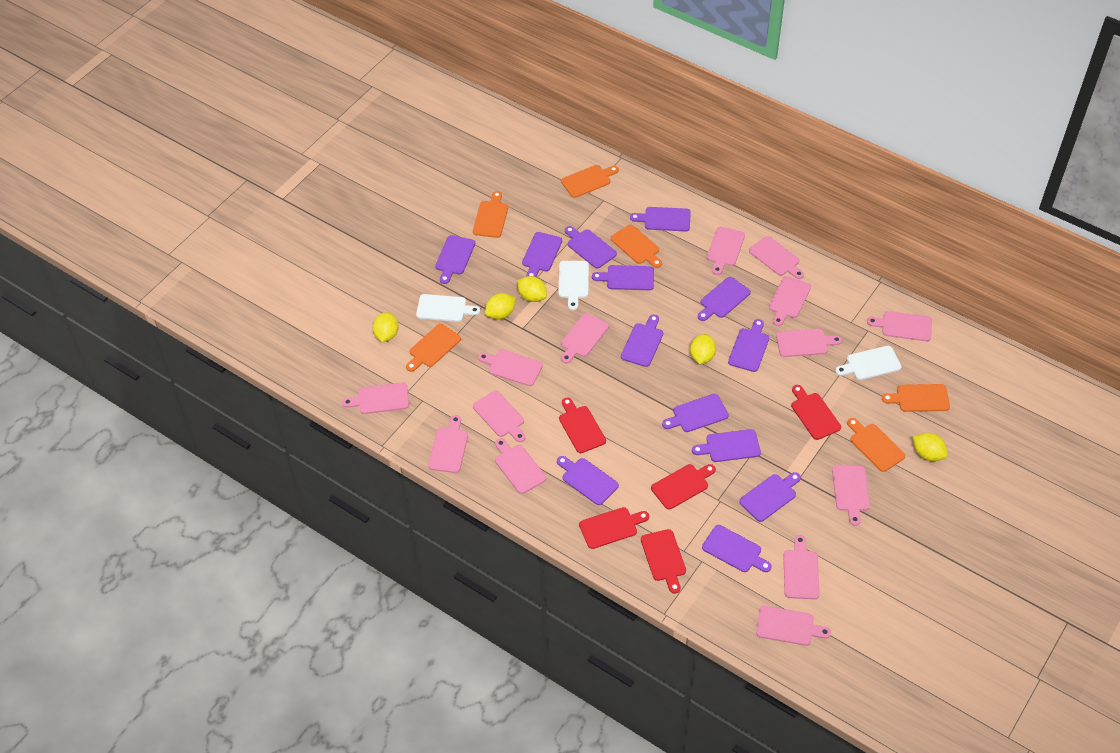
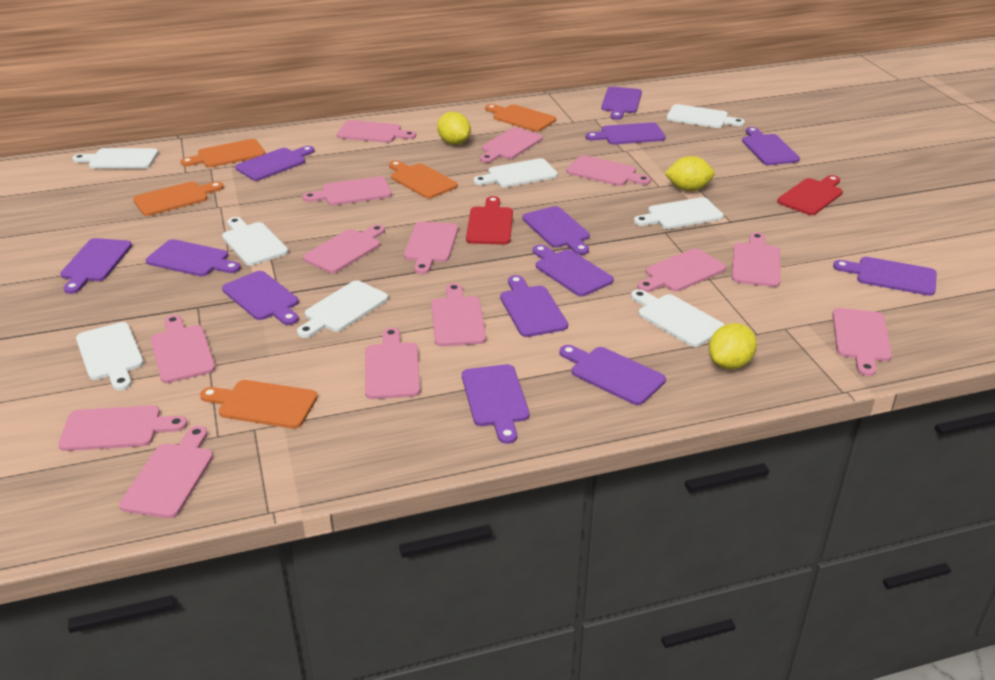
orange cutting board: [406,324,461,372] [473,191,508,238] [561,165,619,198] [611,225,662,268] [847,418,905,472] [882,384,950,412] = 6 -> [133,182,224,216] [181,139,265,167] [200,380,318,429] [389,160,458,199] [485,104,556,132] = 5
red cutting board: [559,398,606,453] [579,507,649,549] [641,529,686,594] [651,464,716,510] [791,385,841,440] = 5 -> [466,196,513,245] [777,175,843,215] = 2
white cutting board: [416,294,480,322] [558,261,589,310] [835,346,902,380] = 3 -> [72,148,159,169] [76,322,144,390] [222,217,288,266] [297,281,388,338] [473,158,558,187] [631,289,725,347] [634,197,724,229] [666,104,745,128] = 8
yellow lemon: [373,312,398,342] [485,293,516,320] [517,276,547,302] [690,334,716,364] [912,433,948,461] = 5 -> [437,112,471,145] [664,156,715,191] [709,323,757,369] = 3

